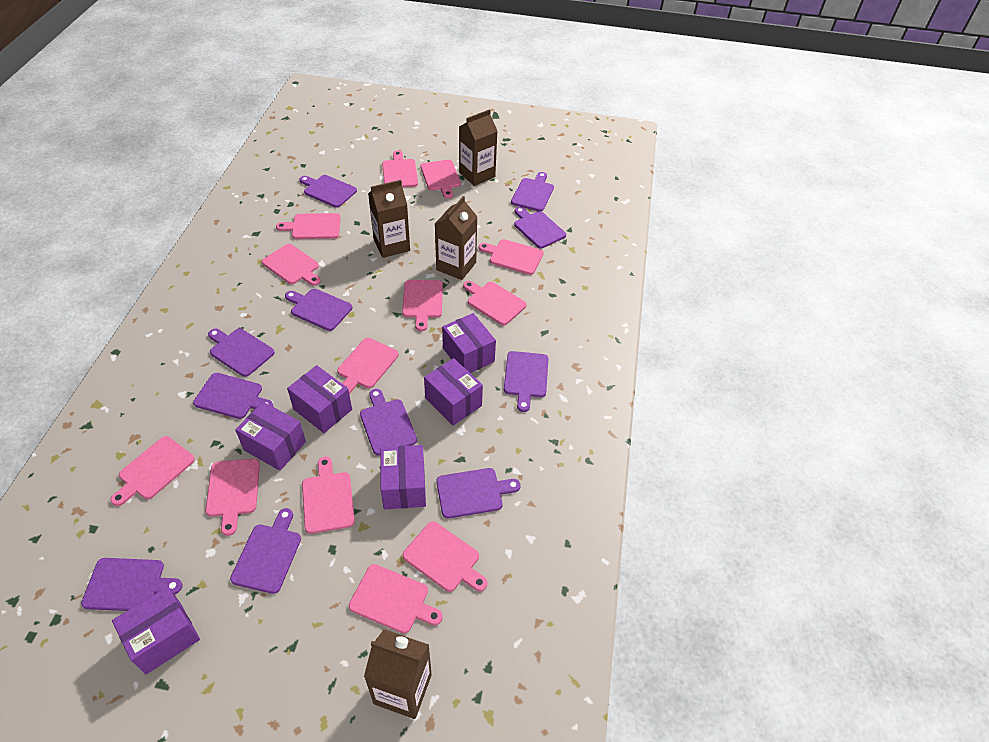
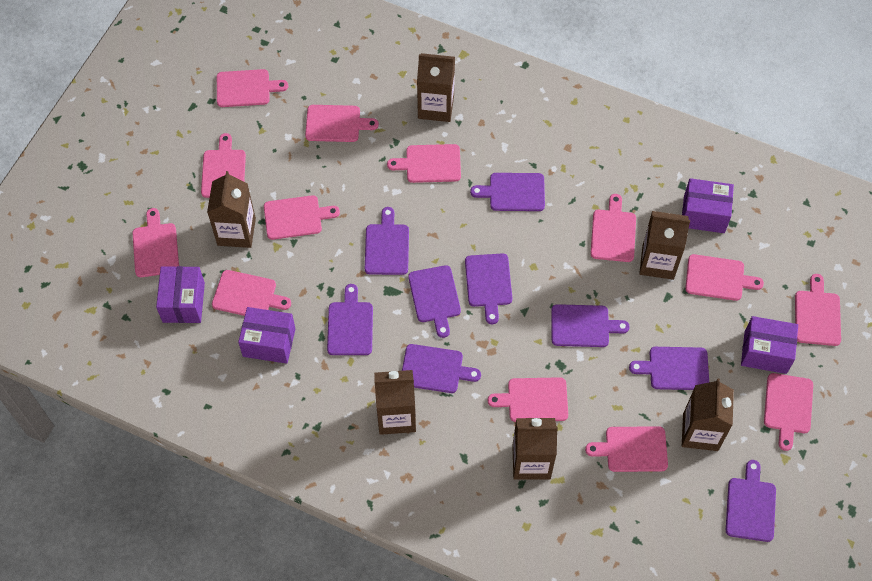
brown carton: [364,629,432,719] [368,180,410,258] [435,196,478,280] [459,109,497,186] = 4 -> [207,171,256,248] [374,370,416,435] [417,53,455,122] [512,418,558,480] [639,211,690,280] [682,378,734,451] = 6
purple box: [112,587,200,674] [235,402,306,471] [287,365,352,433] [380,445,426,509] [424,358,483,426] [442,313,496,373] = 6 -> [156,266,205,323] [238,307,295,364] [682,178,734,233] [741,316,798,374] = 4
purple cutting board: [81,558,183,611] [193,373,273,419] [208,328,275,377] [230,508,301,594] [285,289,352,331] [299,175,357,208] [360,389,417,456] [436,468,521,518] [504,351,548,412] [511,172,554,211] [514,207,566,248] = 11 -> [327,284,373,355] [365,207,409,275] [402,344,481,393] [408,265,461,338] [465,253,512,324] [470,173,545,211] [551,304,630,347] [629,347,709,390] [726,460,776,542] = 9

